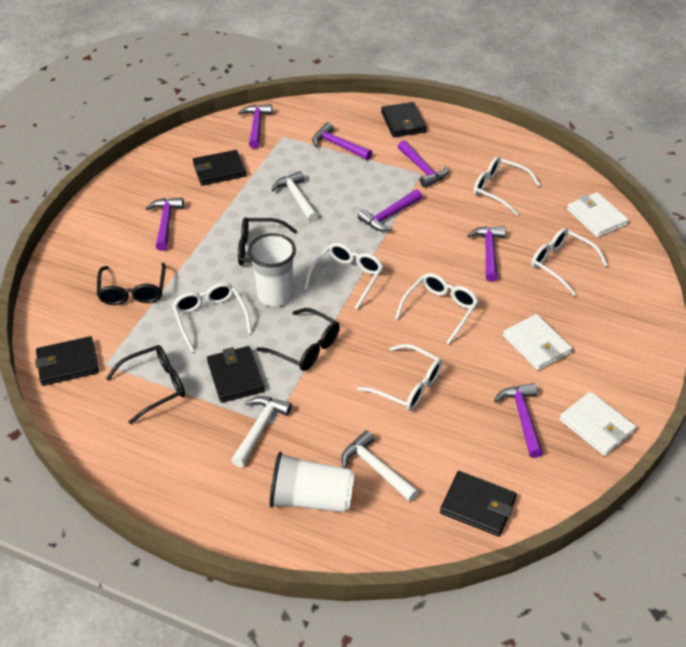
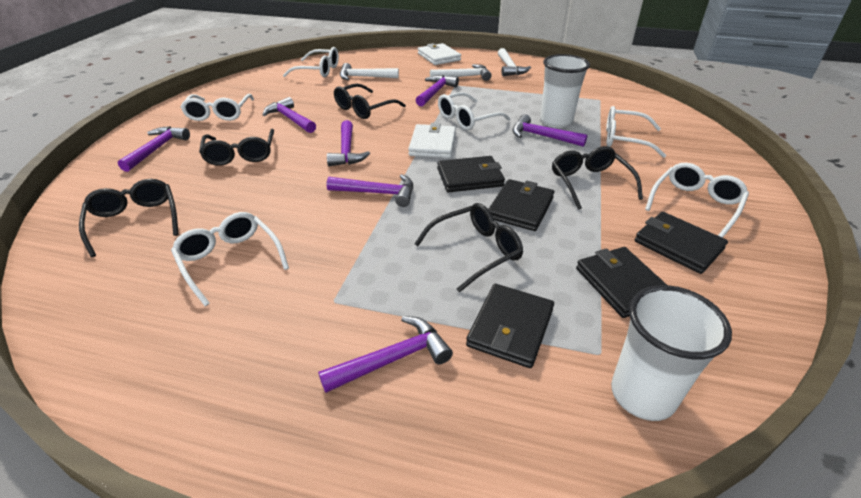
black glasses: [97,263,166,305] [106,345,185,424] [238,218,297,266] [256,308,340,371] = 4 -> [79,179,179,257] [199,129,274,166] [334,83,406,119] [414,203,523,292] [552,146,643,210] = 5
white wallet: [503,314,572,370] [559,391,636,456] [567,192,629,237] = 3 -> [408,123,456,158] [418,43,461,65] = 2

